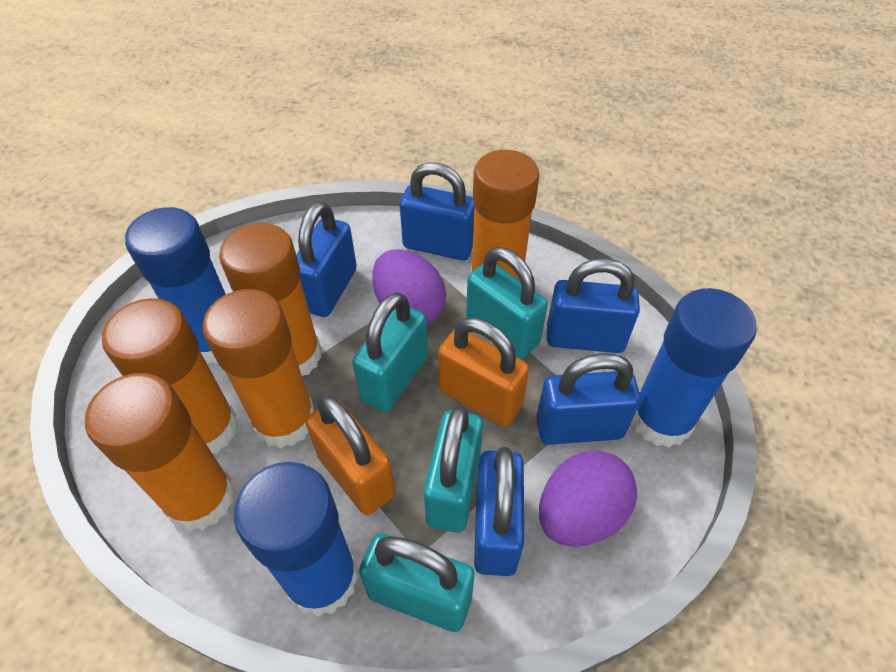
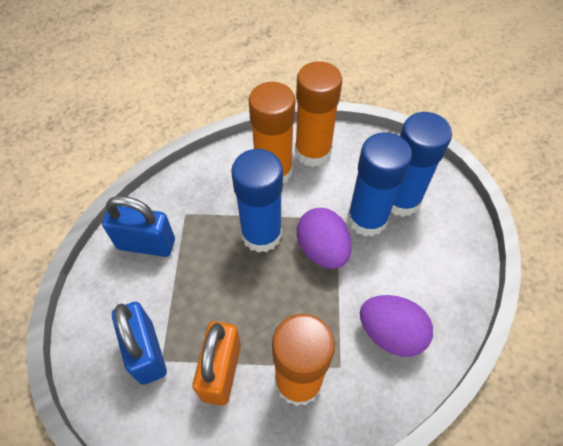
blue padlock: [296,202,357,317] [400,162,474,261] [474,447,524,576] [536,353,641,445] [547,258,640,353] = 5 -> [102,196,175,257] [112,302,167,385] = 2
orange glue stick: [85,373,235,532] [102,298,238,454] [203,289,315,448] [219,223,322,376] [471,150,540,280] = 5 -> [249,82,295,184] [272,314,335,406] [295,61,342,167] = 3
orange padlock: [305,396,395,515] [438,318,530,426] = 2 -> [192,321,241,406] = 1
turquoise padlock: [352,292,428,412] [359,533,475,632] [424,405,483,533] [466,247,548,359] = 4 -> none = 0

